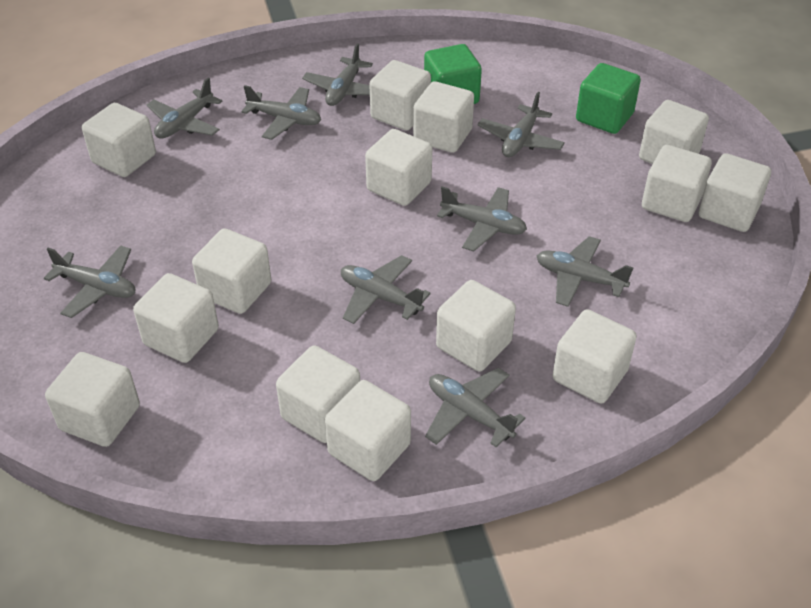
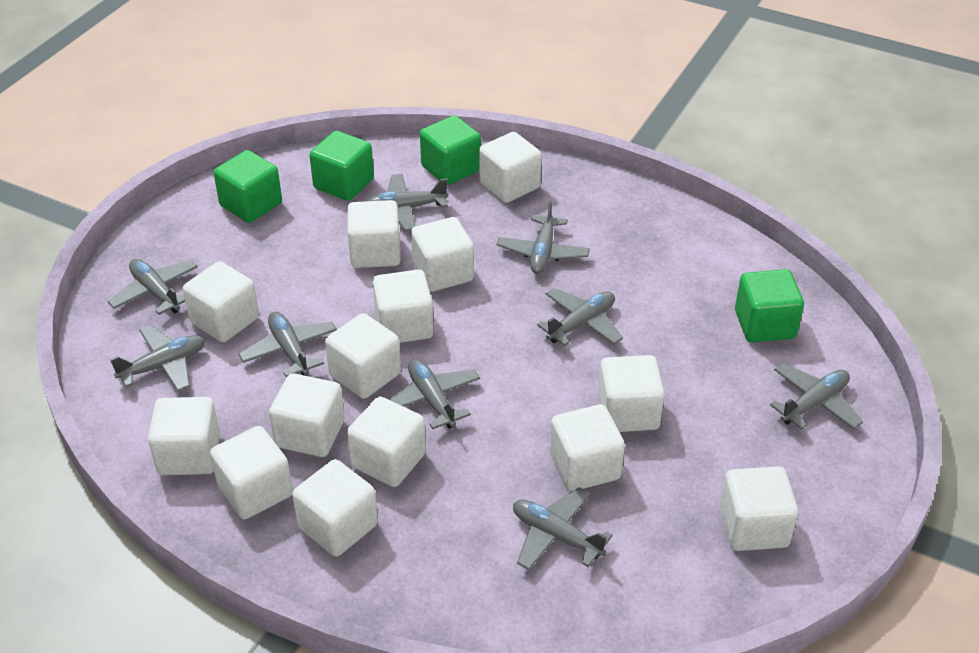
green cube: [424,44,482,104] [576,63,641,134] = 2 -> [214,150,282,223] [309,131,374,201] [420,116,481,185] [735,269,804,343] = 4

